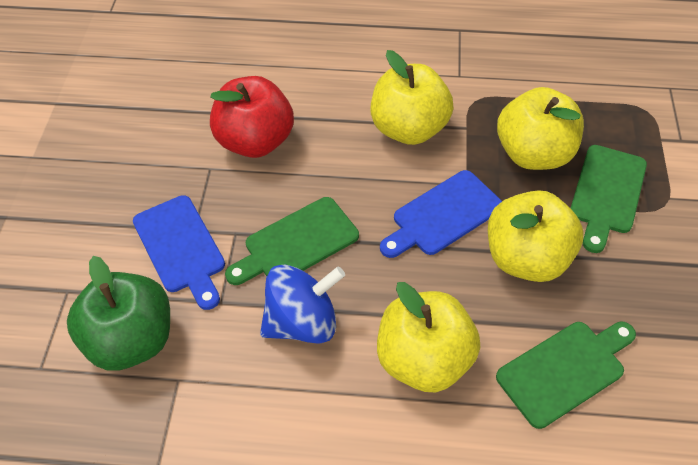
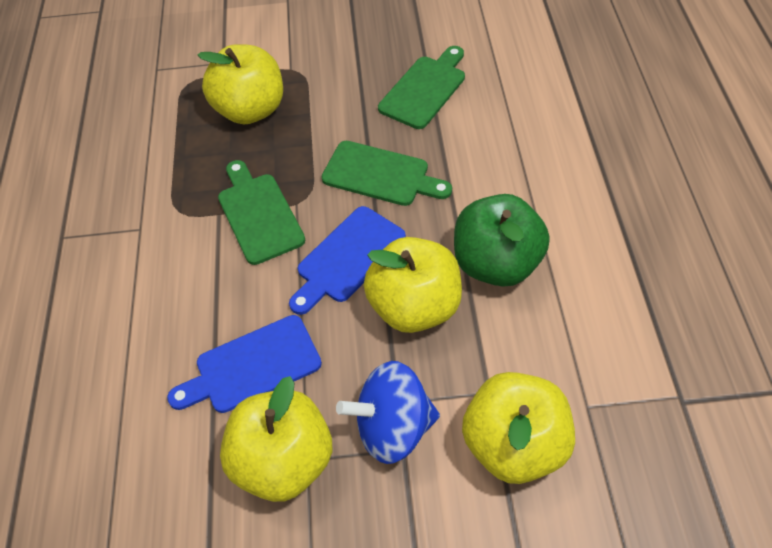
red apple: [210,76,294,158] = 1 -> none = 0

